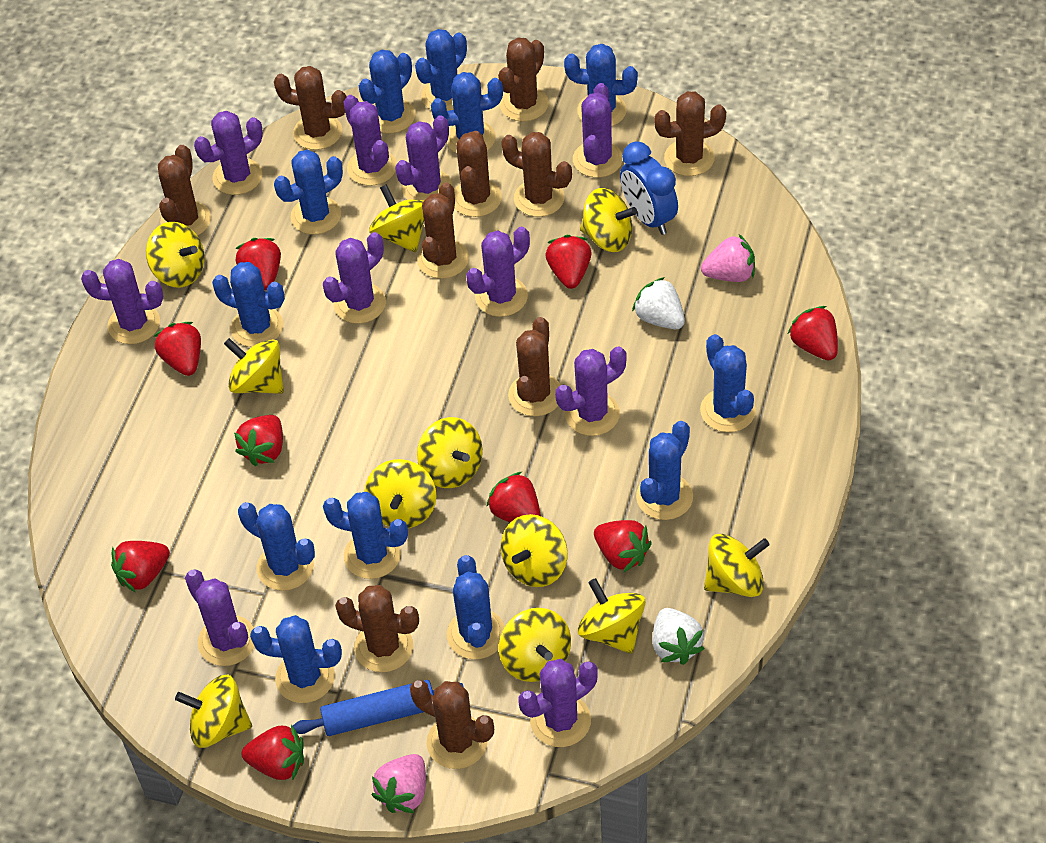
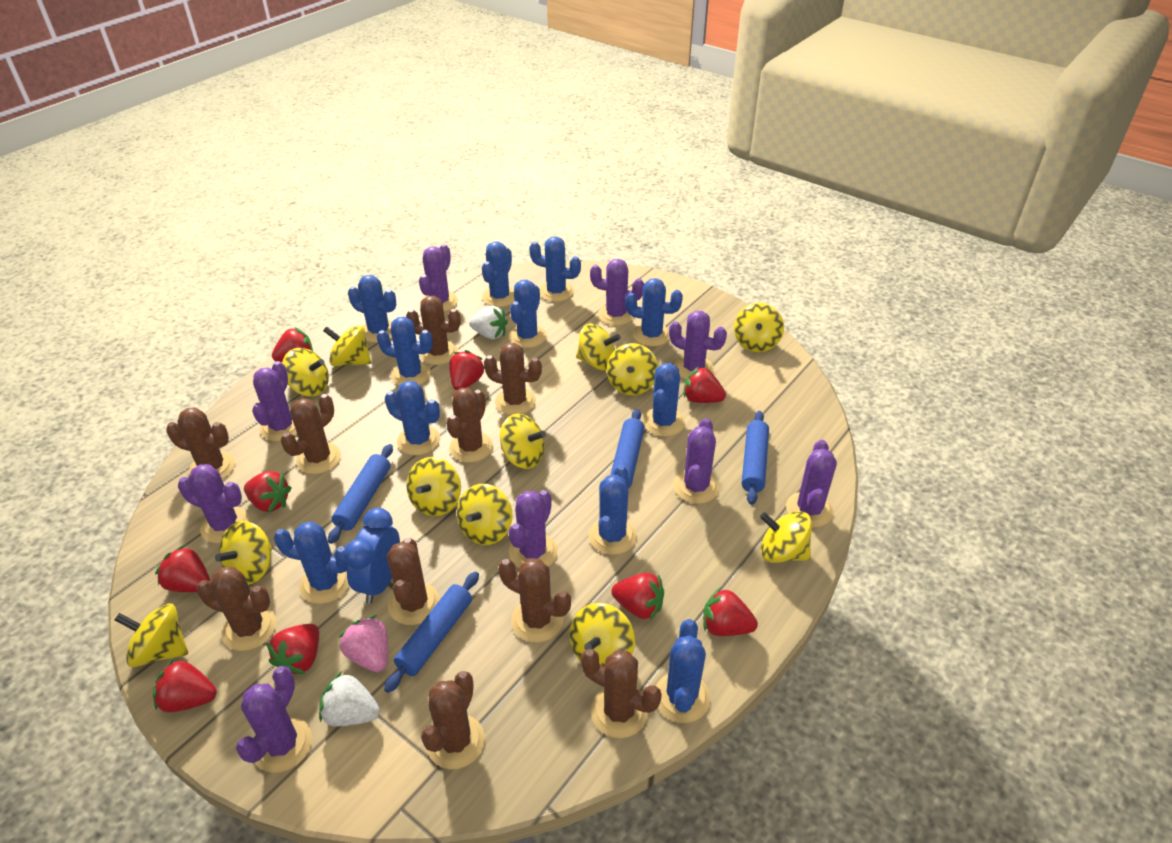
blue cactus: [212,262,285,347] [238,502,315,591] [250,615,342,703] [274,150,343,234] [323,492,408,579] [359,50,415,134] [415,29,467,111] [431,72,503,153] [447,555,505,659] [564,44,638,126] [636,421,693,520] [700,334,756,432] = 12 -> [274,521,349,604] [348,275,396,343] [377,317,433,386] [385,381,440,455] [482,242,515,307] [509,280,546,348] [529,236,581,302] [589,465,637,555] [625,278,683,347] [643,363,685,437] [656,619,710,723] = 11
blue rolling pin: [293,680,464,736] = 1 -> [328,444,393,544] [384,572,479,693] [610,409,644,489] [742,411,769,505] = 4
pink strawberry: [372,754,426,813] [701,234,755,282] = 2 -> [338,615,388,672] = 1
purple cactus: [81,259,163,344] [185,570,254,666] [194,111,263,195] [323,232,386,324] [343,95,397,186] [395,115,452,200] [466,227,530,317] [518,659,598,747] [555,346,627,436] [573,83,623,178] = 10 -> [178,464,249,543] [236,666,312,773] [252,361,297,441] [419,244,458,312] [508,490,558,569] [590,259,644,326] [669,311,727,379] [673,418,719,504] [786,440,837,527] = 9
yellow spinning top: [146,222,205,287] [175,675,252,748] [224,338,284,394] [365,459,436,528] [369,184,424,252] [417,417,483,488] [499,608,571,682] [501,514,568,587] [578,578,646,654] [580,188,637,252] [704,534,770,597] = 11 -> [114,604,188,667] [215,521,272,585] [282,348,329,396] [323,325,371,366] [406,457,461,516] [457,484,512,545] [500,414,546,469] [570,603,635,667] [576,323,620,370] [607,343,658,395] [734,303,784,352] [760,511,812,563] = 12

